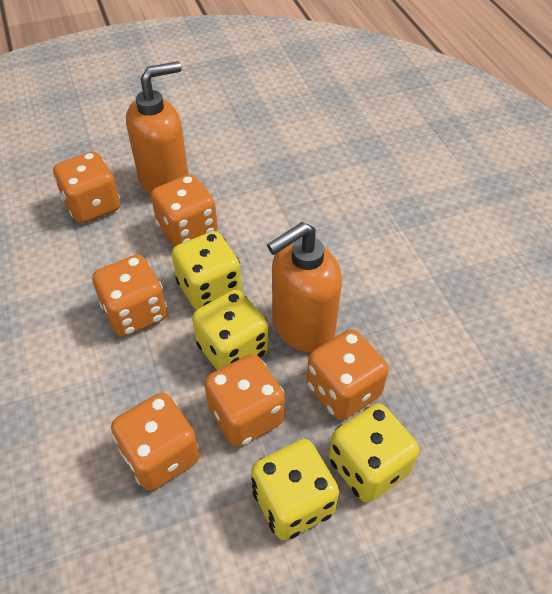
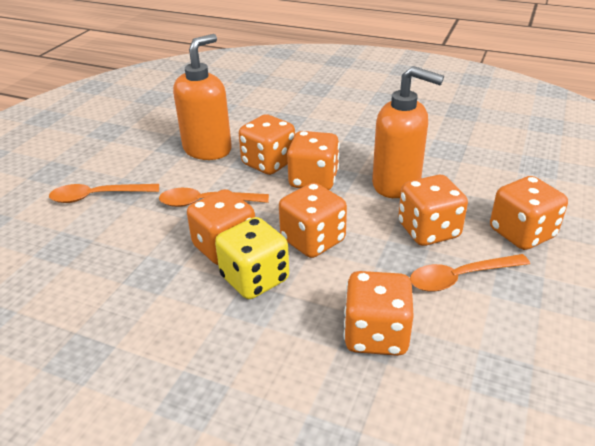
orange dice: [53,151,120,223] [92,255,167,337] [111,393,200,491] [151,174,218,247] [204,354,285,447] [307,329,389,420] = 6 -> [187,189,255,265] [239,114,295,175] [279,183,347,258] [287,131,340,190] [343,271,414,356] [398,175,468,246] [490,176,568,250] = 7
orange spoon: none = 0 -> [49,184,159,203] [159,188,269,207] [410,254,530,292] = 3
yellow dice: [172,231,242,310] [192,290,268,370] [251,439,339,540] [329,403,419,503] = 4 -> [215,217,289,299] = 1

